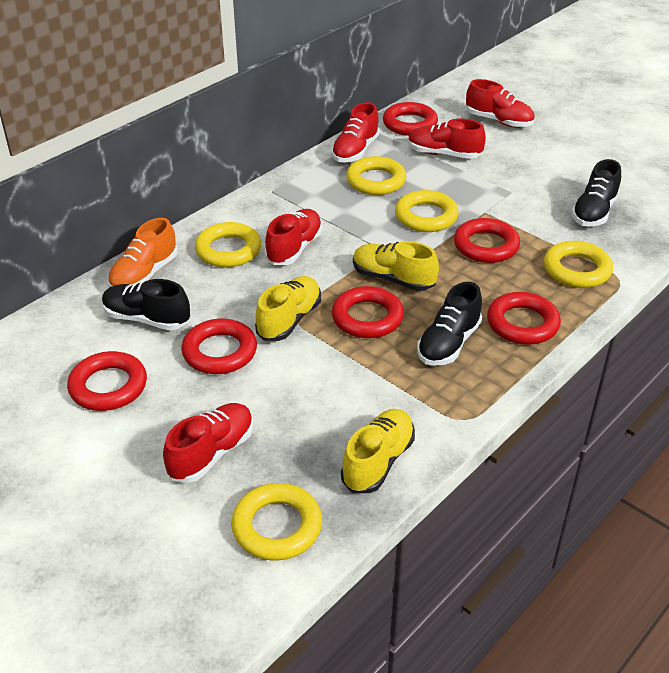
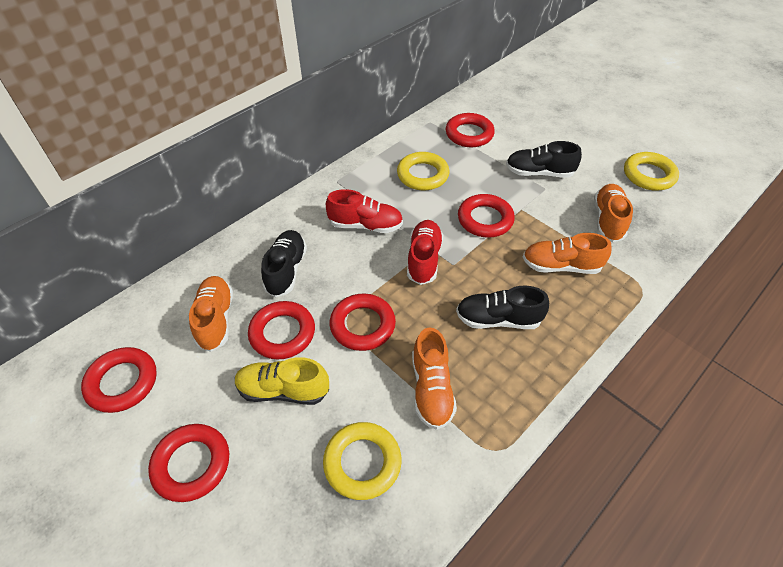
orange shoe: [108,218,177,288] = 1 -> [189,276,233,352] [412,327,457,430] [523,233,611,274] [594,184,633,242] = 4
red shoe: [163,403,253,483] [265,209,322,265] [331,102,380,162] [408,119,486,159] [466,79,535,128] = 5 -> [326,189,403,233] [407,220,443,285] = 2
yellow ring: [195,222,261,267] [231,483,322,560] [346,156,406,195] [395,190,459,232] [544,241,613,288] = 5 -> [323,422,401,500] [397,152,449,190] [624,152,679,191] = 3
yellow shoe: [255,276,321,341] [341,409,415,493] [353,241,439,291] = 3 -> [235,357,329,405] = 1

